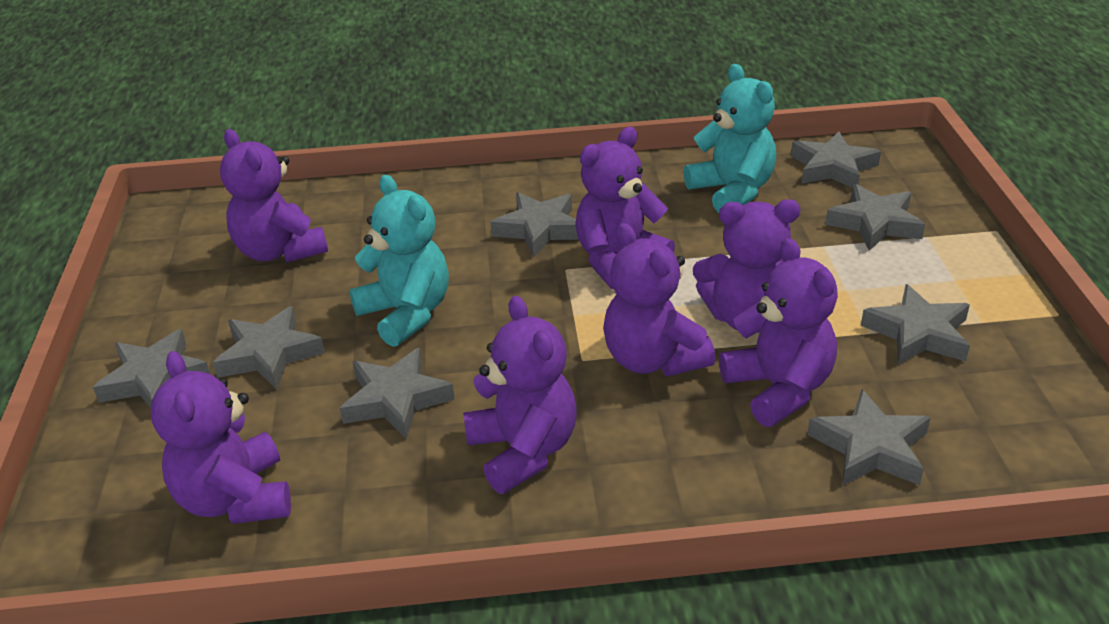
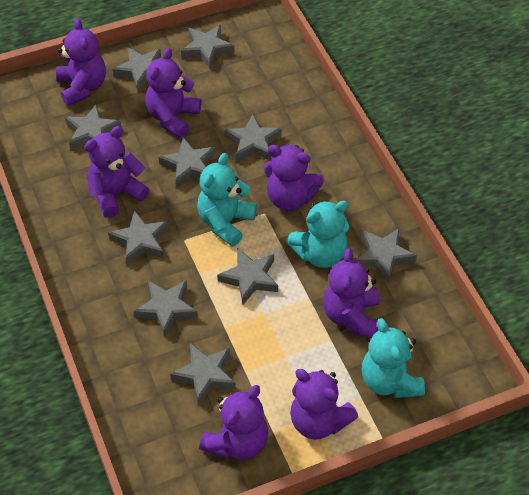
grey star: [93,329,210,408] [213,306,325,390] [340,348,455,439] [490,192,579,258] [791,132,881,188] [807,389,931,486] [825,184,925,250] [861,284,970,365] = 8 -> [65,104,121,150] [108,210,169,265] [113,47,161,91] [134,280,198,337] [158,137,216,188] [170,343,236,405] [181,25,235,68] [217,248,278,305] [225,114,282,162] [356,228,417,283] = 10
turquoise teddy bear: [349,175,449,347] [683,64,776,213] = 2 -> [197,153,257,247] [286,201,349,268] [362,318,425,398] = 3

